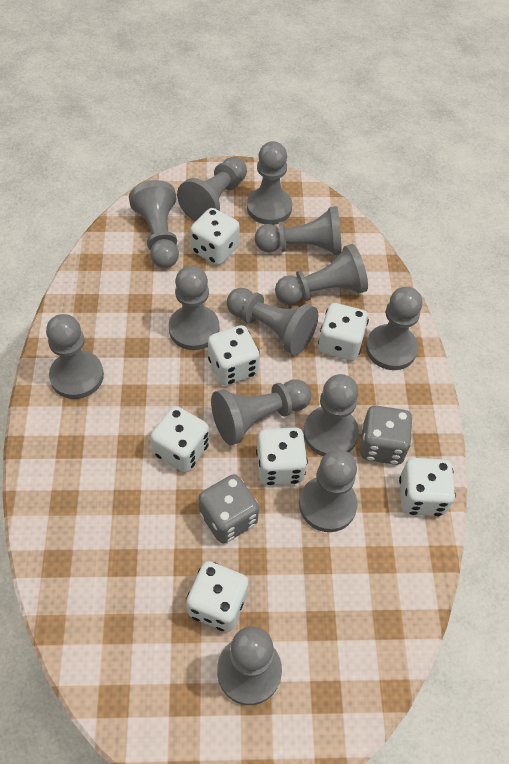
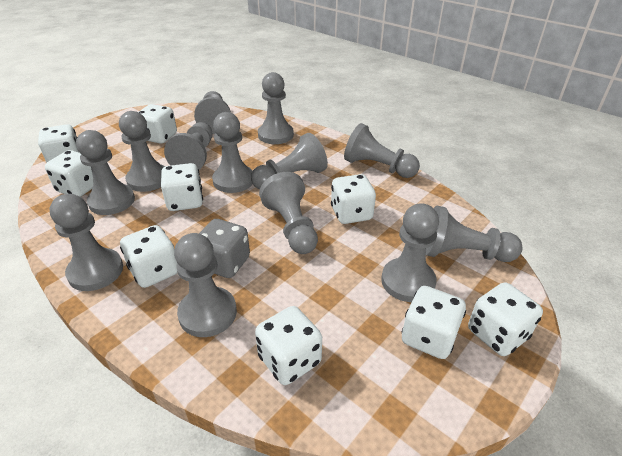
grey dice: [198,474,259,543] [360,405,413,465] = 2 -> [199,219,250,278] = 1
white dice: [150,406,209,472] [186,561,249,632] [190,208,240,265] [208,325,260,385] [256,427,308,485] [318,303,369,361] [399,458,456,516] = 7 -> [38,124,79,163] [45,150,93,197] [120,225,178,288] [139,104,177,144] [161,163,203,211] [255,306,322,385] [331,174,376,224] [402,286,466,359] [468,282,543,356] = 9

